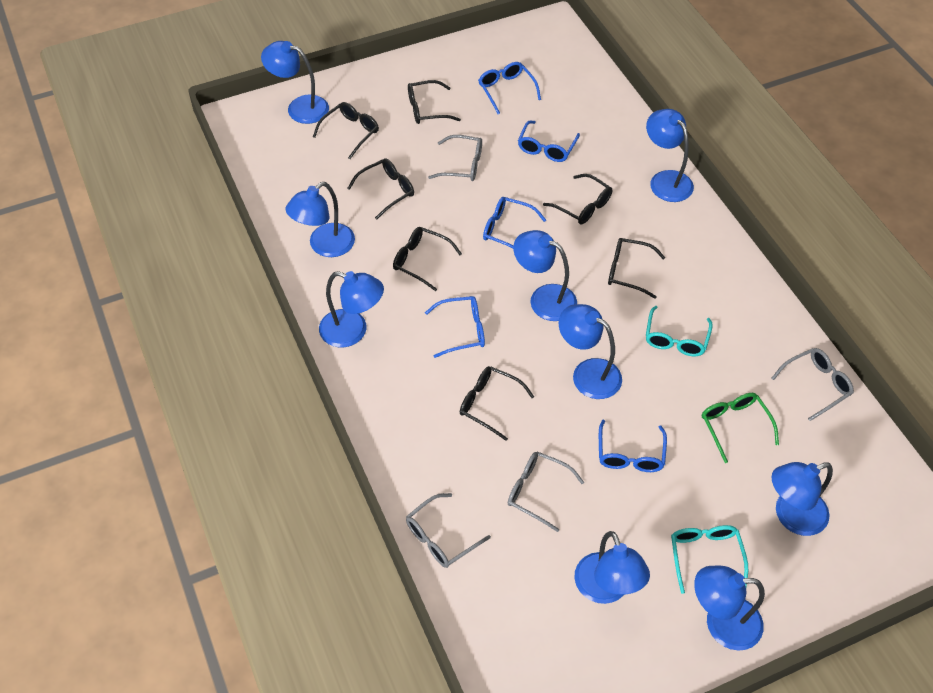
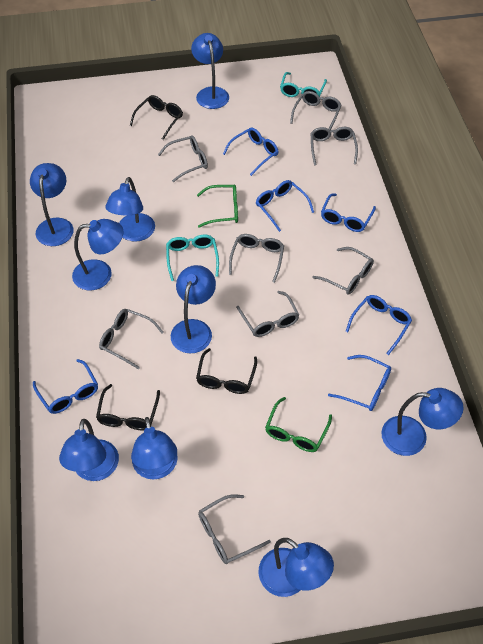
black glasses: [313,102,379,159] [347,158,414,219] [393,227,462,291] [408,80,461,124] [460,366,534,441] [543,174,612,224] [608,238,665,299] = 7 -> [96,384,160,431] [130,95,183,140] [196,348,257,394] = 3
blue glasses: [425,296,485,358] [478,62,541,114] [483,197,546,248] [518,120,580,162] [599,420,667,472] = 5 -> [33,359,98,414] [223,128,279,176] [256,180,314,232] [321,193,376,232] [328,355,391,411] [345,295,412,355] = 6
green glasses: [702,393,779,463] = 1 -> [197,185,238,228] [265,397,332,452] = 2
grey glasses: [406,493,491,568] [428,135,482,181] [508,452,584,532] [771,348,854,421] = 4 -> [99,309,164,369] [158,135,208,182] [198,494,271,564] [229,234,284,283] [236,291,299,337] [290,91,342,130] [311,127,358,165] [313,247,374,295] = 8

